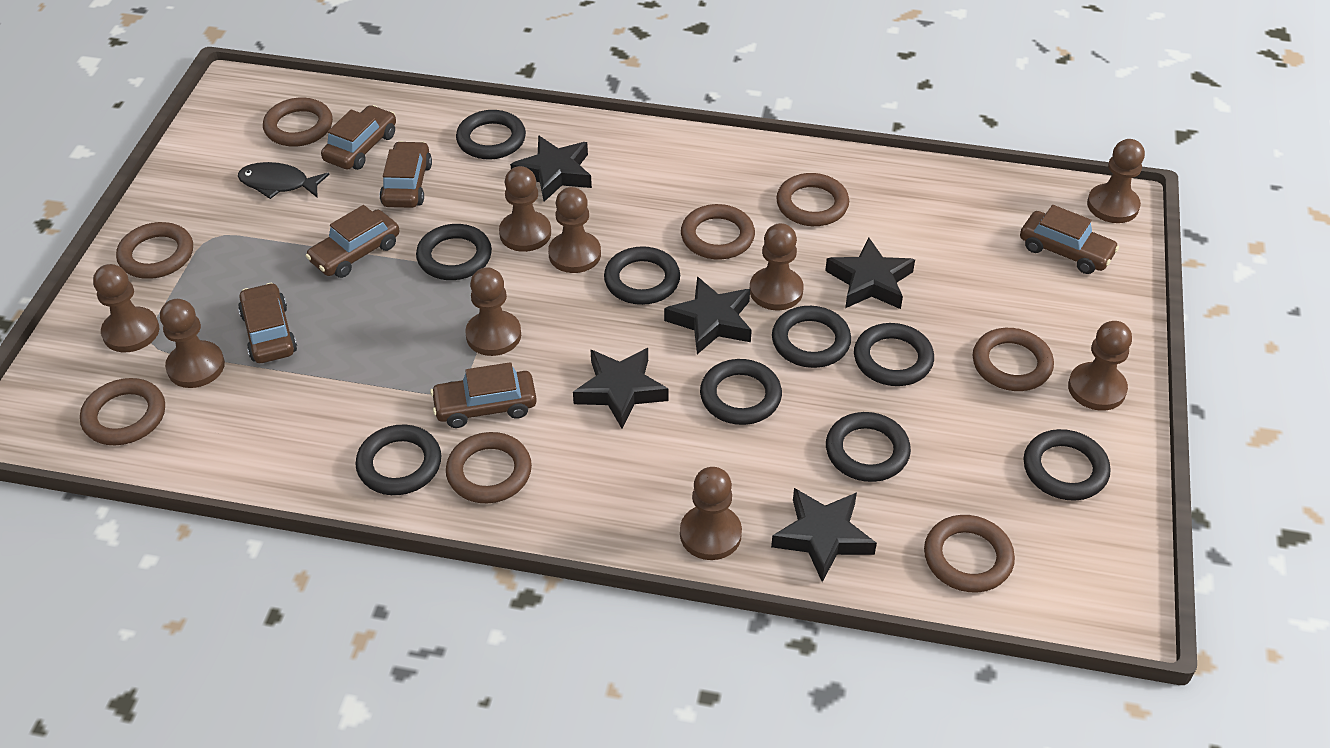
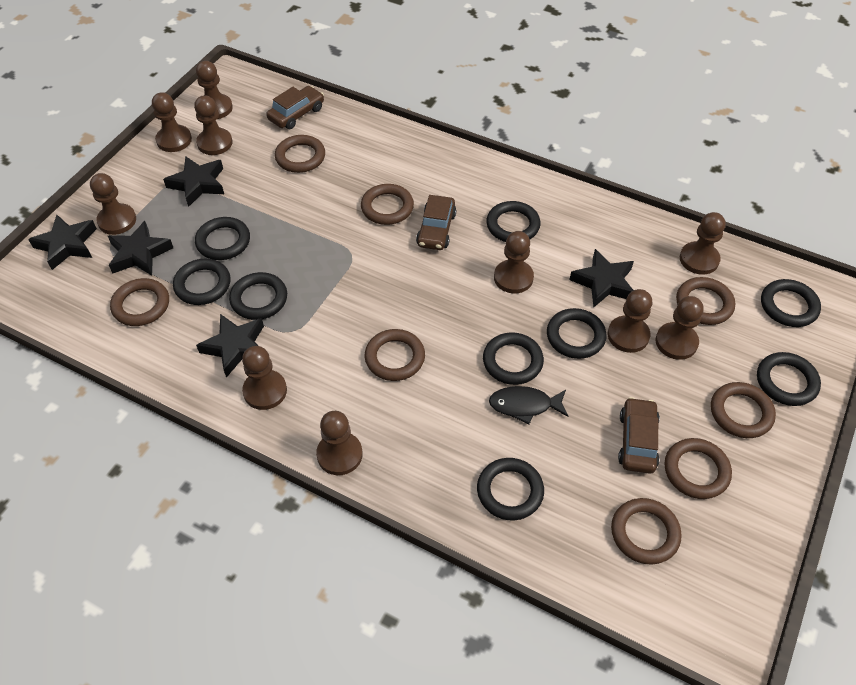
brown car: [238,283,297,363] [306,205,399,278] [321,105,396,170] [380,141,432,208] [430,362,537,428] [1020,205,1119,274] = 6 -> [266,86,324,129] [416,195,456,250] [618,397,660,474] = 3
brown pawn: [93,264,159,352] [160,299,225,388] [465,267,521,356] [499,166,551,252] [548,187,601,273] [680,467,742,560] [750,223,804,310] [1068,321,1132,411] [1087,139,1145,223] = 9 -> [90,173,136,235] [152,92,192,152] [194,95,232,155] [196,61,233,119] [242,346,287,410] [316,411,362,475] [494,231,534,293] [608,289,652,353] [656,296,704,360] [680,212,726,275] = 10

